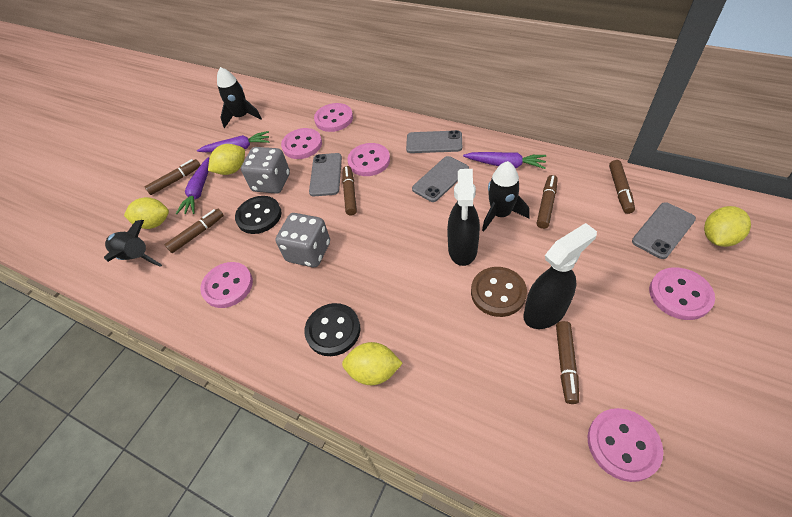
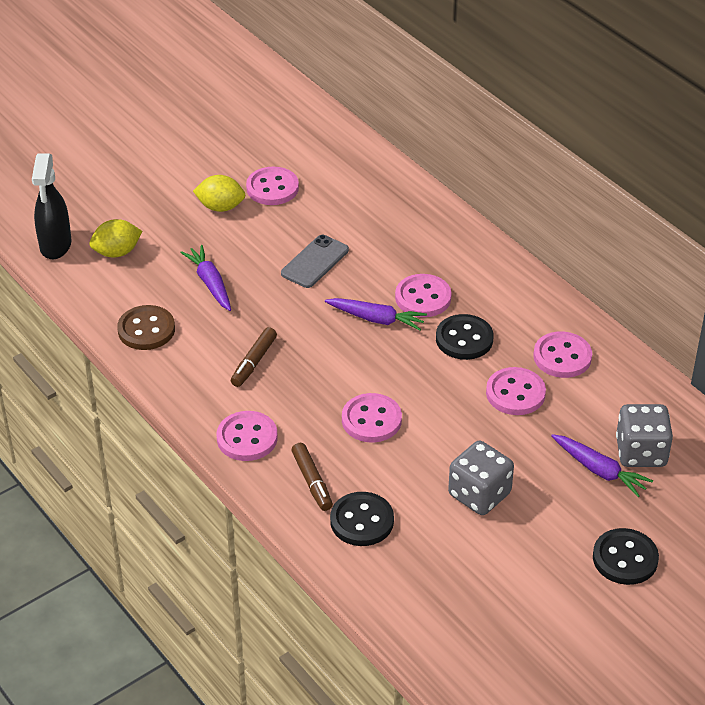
black button: [235,196,281,234] [304,303,360,356] = 2 -> [330,492,394,546] [436,314,493,360] [593,528,659,585] = 3
black rocket: [104,220,162,267] [217,67,262,128] [482,161,530,231] = 3 -> none = 0
black spray bottle: [447,169,480,266] [524,223,597,329] = 2 -> [32,153,72,259] = 1
brown marker: [145,159,200,195] [165,209,224,253] [342,166,357,215] [537,175,557,229] [556,321,579,404] [609,160,635,214] = 6 -> [231,327,277,387] [291,443,333,511] = 2
grey phone: [309,153,342,196] [406,130,462,153] [412,156,469,202] [632,202,696,259] = 4 -> [281,235,349,288] = 1
yellow lemon: [124,197,169,229] [208,144,245,175] [342,342,403,385] [704,206,751,247] = 4 -> [89,219,143,258] [193,175,246,212] = 2

